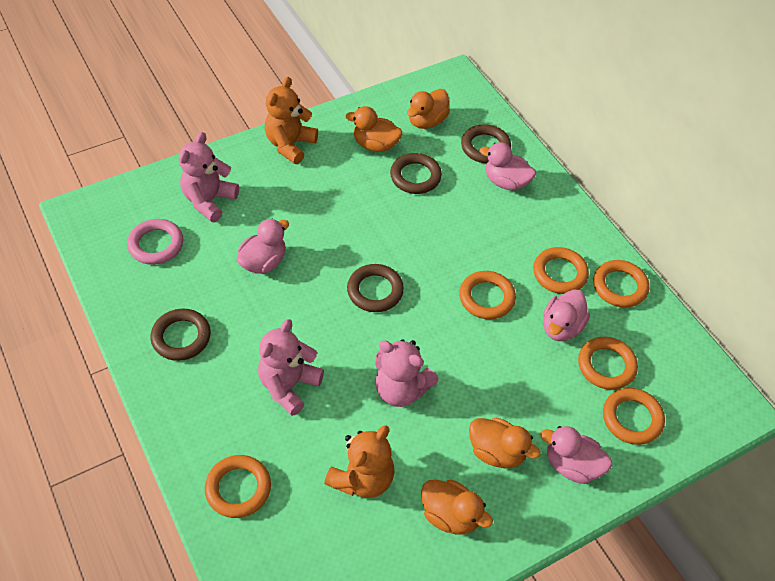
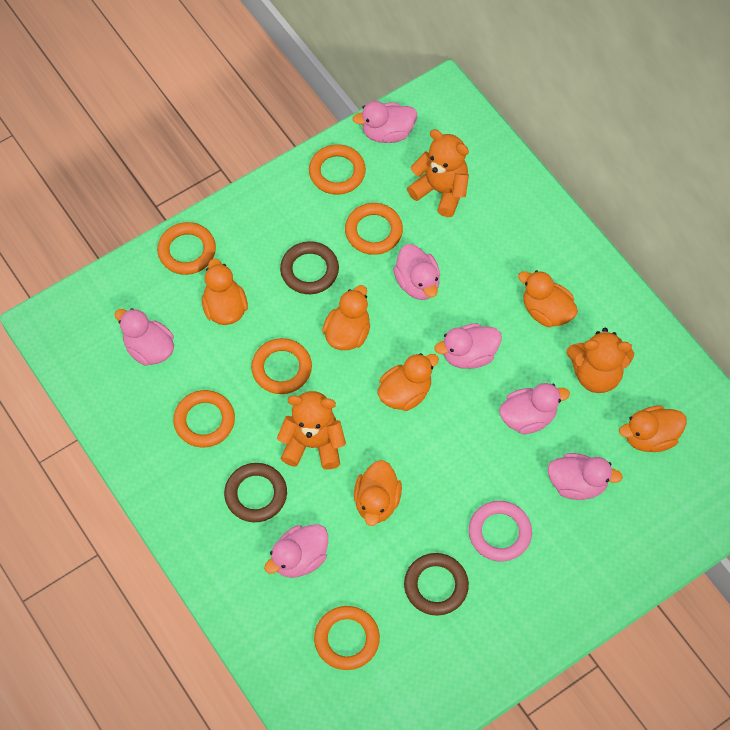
brown ring: [151,309,211,361] [347,264,404,312] [390,153,442,194] [461,124,511,163] = 4 -> [224,463,287,522] [280,241,339,294] [404,553,469,616] = 3
orange duck: [345,106,402,152] [407,89,450,129] [421,480,493,535] [469,418,541,468] = 4 -> [202,259,248,325] [322,285,370,350] [354,460,402,526] [378,353,439,411] [518,270,578,327] [619,405,687,452] = 6
orange teddy bear: [265,77,318,164] [324,425,395,498] = 2 -> [277,391,346,470] [407,129,469,217] [566,328,634,393] = 3
pink duck: [237,219,289,274] [480,142,536,191] [540,426,612,484] [543,289,590,341] = 4 -> [115,308,174,366] [264,524,328,578] [353,101,417,143] [393,244,440,300] [435,323,502,369] [499,383,570,434] [548,453,623,500] = 7
pink teddy bear: [179,132,239,222] [258,319,324,416] [375,339,438,407] = 3 -> none = 0

